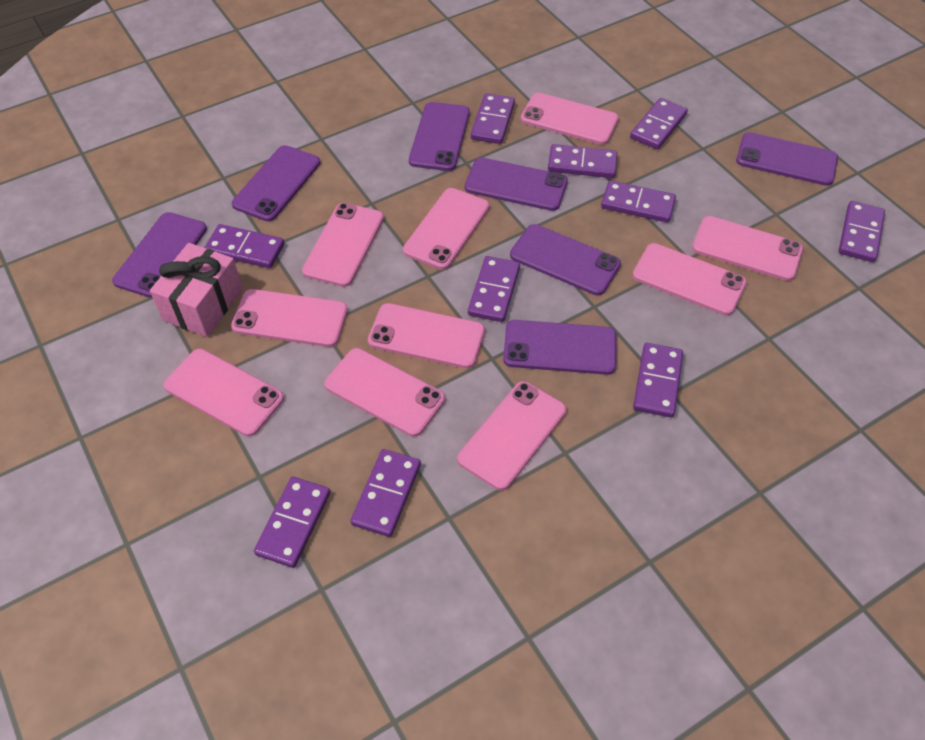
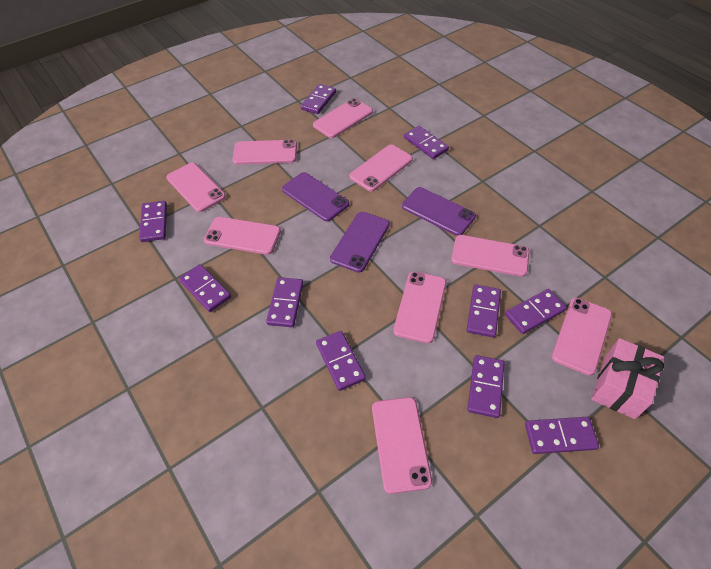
pink phone: [164,349,284,436] [231,289,348,347] [302,203,384,287] [324,348,445,437] [368,303,485,369] [403,188,490,270] [457,381,566,490] [521,93,619,145] [632,243,747,316] [692,216,803,281] = 10 -> [166,163,226,212] [204,217,281,255] [232,140,297,165] [313,98,373,138] [349,145,413,192] [372,397,432,494] [393,271,446,343] [451,235,529,277] [552,298,612,376] = 9
purple phone: [112,212,207,298] [232,145,320,221] [409,102,470,171] [465,157,568,211] [503,320,616,375] [510,224,621,295] [736,132,838,186] = 7 -> [282,172,349,221] [330,212,390,273] [402,187,476,236] = 3

